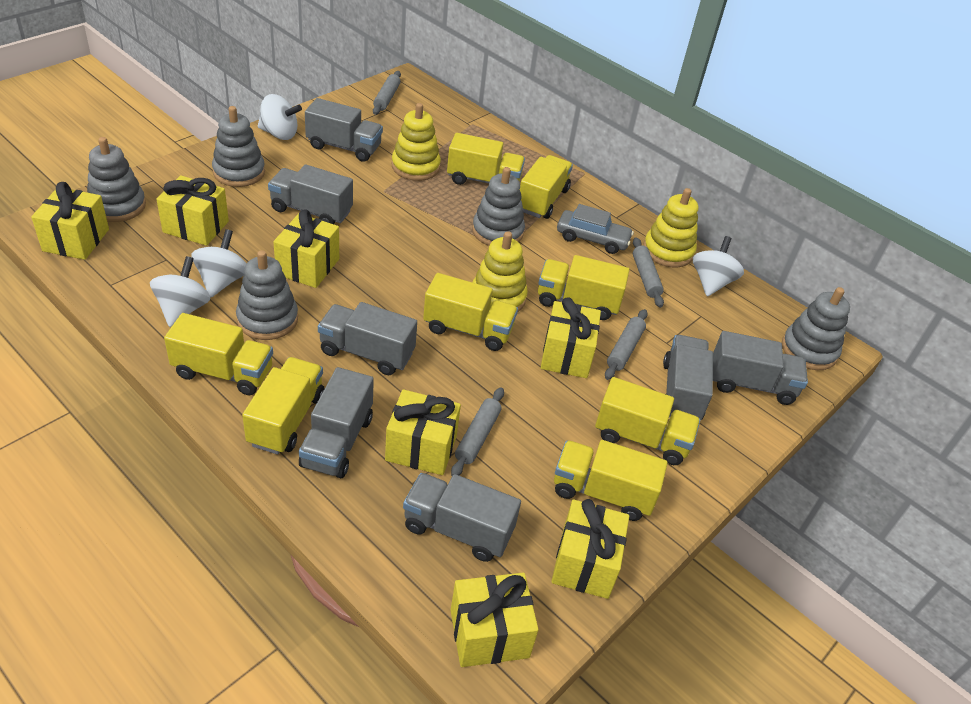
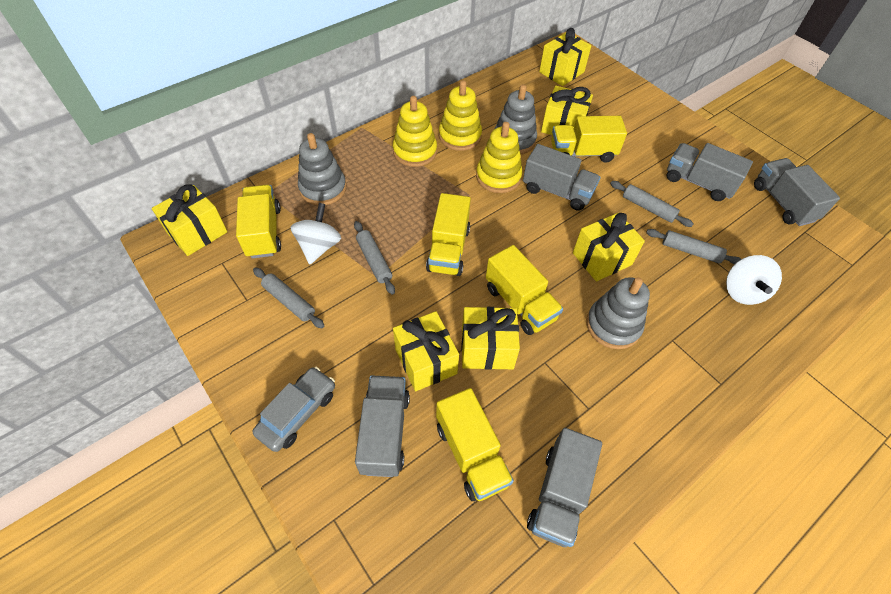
grey stacking toy: [87,137,146,222] [212,106,265,187] [236,250,298,340] [472,167,525,246] [782,287,850,370] = 5 -> [298,133,347,205] [495,84,537,154] [586,277,650,349] = 3
grey truck: [268,164,353,224] [299,367,374,478] [305,98,383,162] [318,302,417,375] [403,473,521,562] [663,335,713,420] [713,331,808,405] = 7 -> [355,375,410,477] [523,144,601,211] [527,428,602,547] [667,143,753,201] [754,158,840,226] = 5
white spinning top: [150,256,210,327] [191,229,246,297] [258,94,302,140] [693,236,744,296] = 4 -> [291,203,341,264] [726,255,782,305] = 2
yellow gift: [31,182,109,260] [156,175,229,246] [273,209,339,288] [385,389,461,475] [451,573,539,667] [541,297,601,378] [551,499,629,599] = 7 -> [152,184,227,256] [393,311,459,391] [461,307,520,370] [539,28,591,86] [541,86,593,135] [573,213,645,281] = 6
yellow truck: [164,313,273,395] [242,357,325,454] [423,273,518,351] [447,133,525,185] [520,155,573,219] [538,255,629,320] [554,440,668,521] [595,377,700,465] = 8 -> [236,185,281,258] [426,193,471,276] [436,388,514,501] [486,245,563,335] [551,116,627,163] = 5

